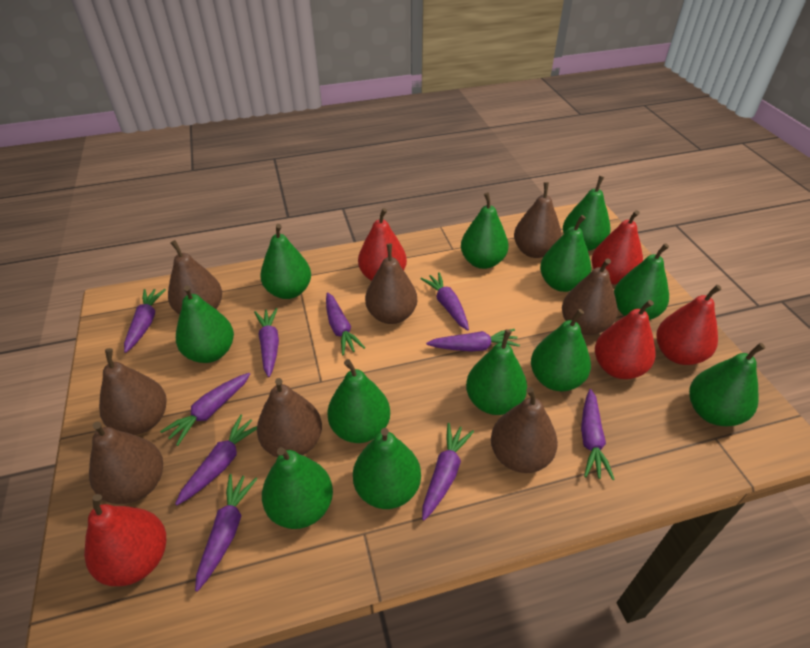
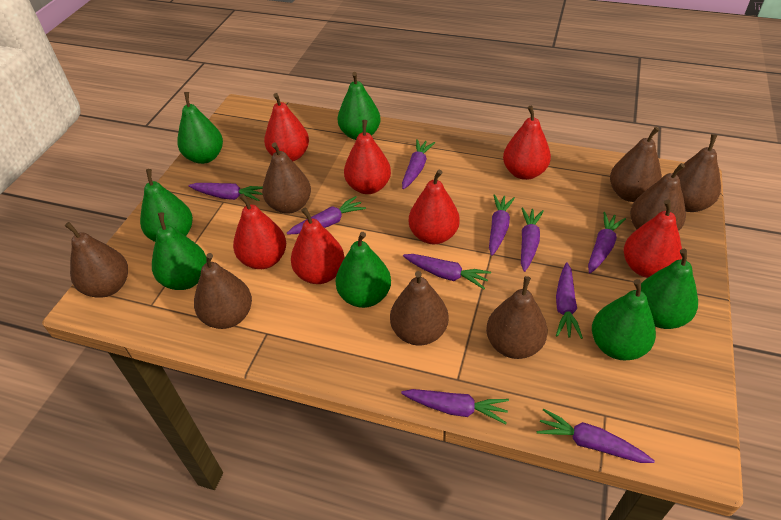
green pear: [176,285,234,363] [260,224,311,299] [262,447,333,529] [327,359,390,443] [353,428,421,509] [461,193,509,269] [466,329,527,415] [531,309,591,391] [540,215,591,292] [563,176,610,251] [614,243,669,320] [689,343,765,426] = 12 -> [140,169,193,242] [152,212,207,290] [177,92,223,164] [336,232,391,308] [338,72,381,140] [592,279,656,361] [641,249,698,329] = 7
red pear: [84,494,166,586] [358,208,407,281] [592,210,643,285] [595,300,656,379] [656,285,722,365] = 5 -> [233,194,286,269] [264,93,309,161] [291,207,345,284] [344,120,391,194] [409,170,460,244] [503,106,551,180] [624,200,682,278] = 7

